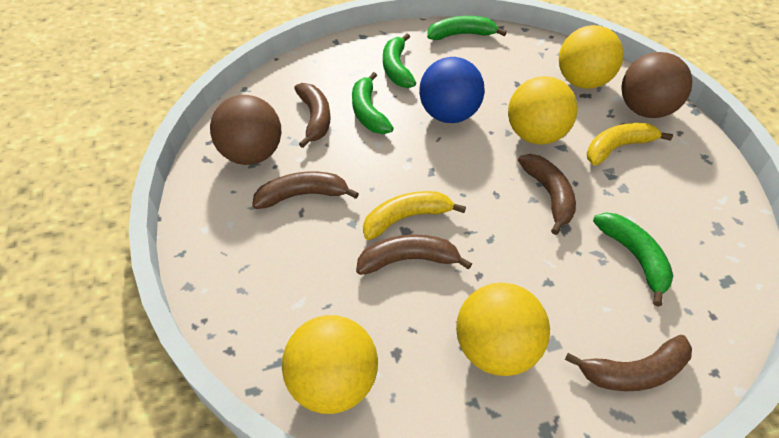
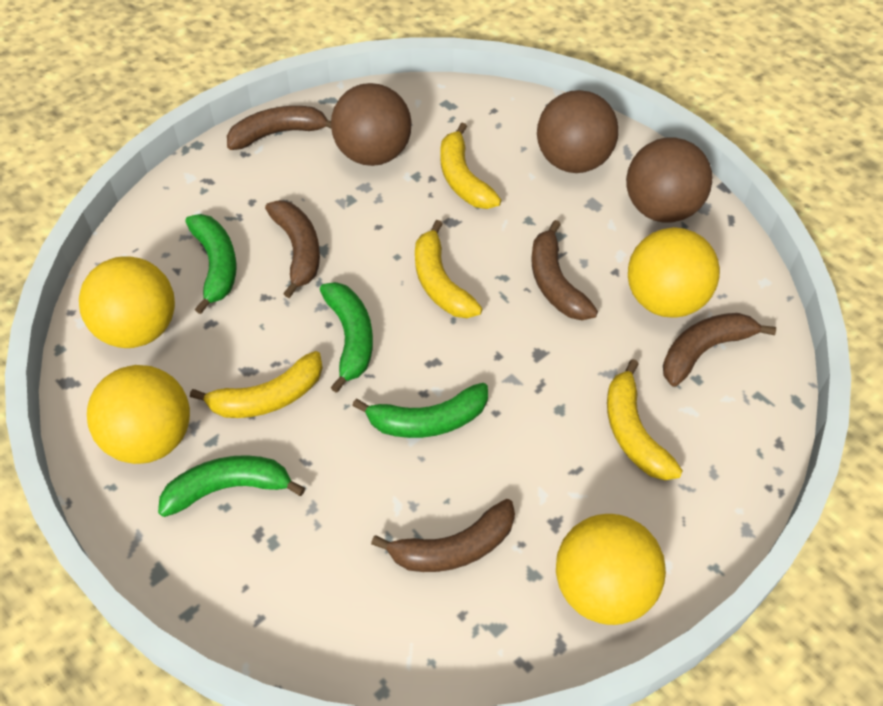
blue ball: [419,57,485,123] = 1 -> none = 0
brown ball: [210,95,281,165] [622,52,693,118] = 2 -> [331,83,412,166] [537,90,619,173] [626,137,712,223] = 3
yellow banana: [363,191,466,240] [587,123,673,166] = 2 -> [190,351,323,418] [415,220,483,318] [440,123,501,209] [607,359,683,480] = 4

